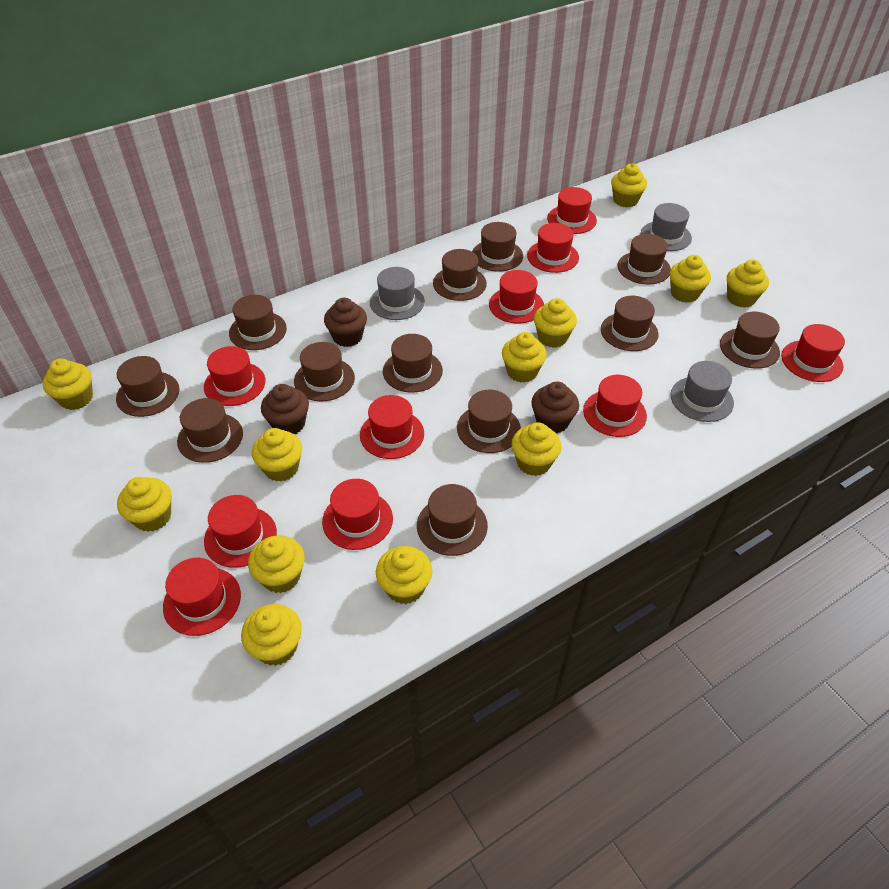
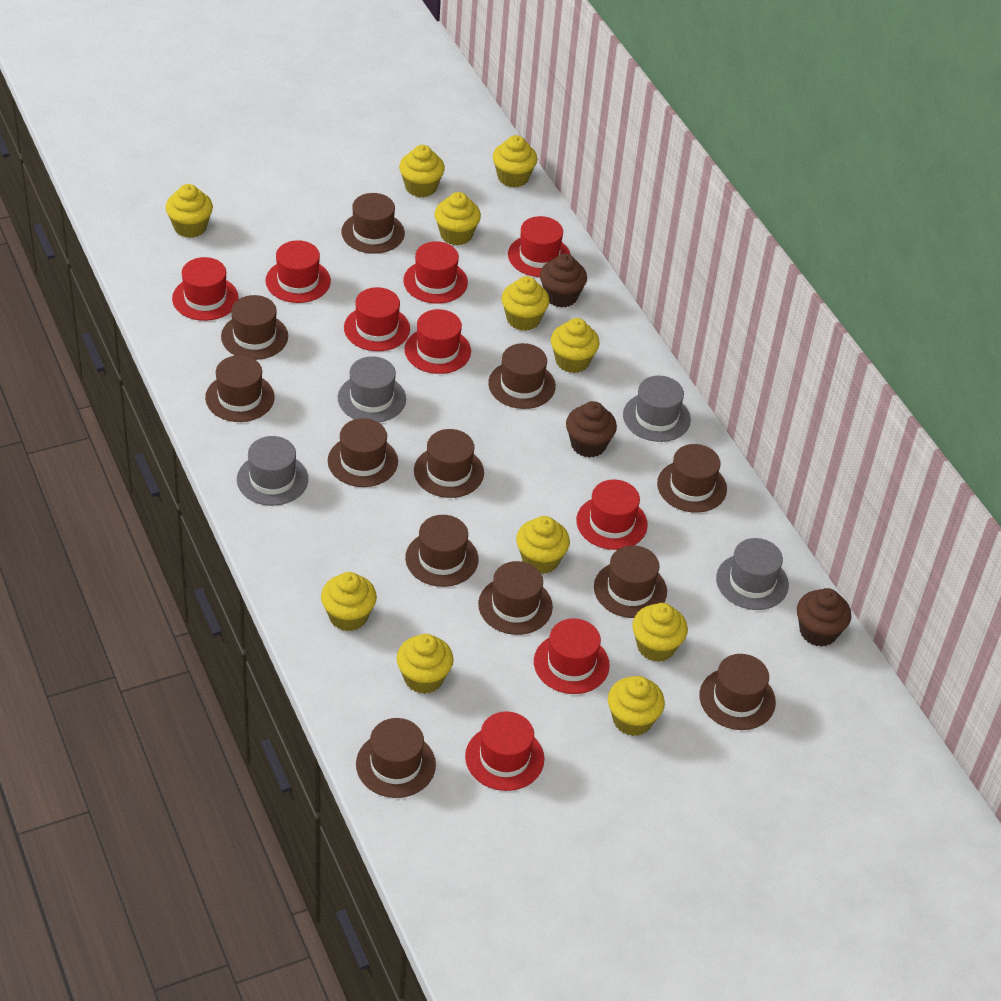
grey hat: [370,267,425,320] [641,203,692,251] [670,361,734,422] = 3 -> [237,436,308,506] [338,356,406,423] [623,376,691,442] [716,538,789,610] = 4
red hat: [163,558,241,636] [204,346,266,406] [204,495,277,568] [322,479,393,550] [360,395,424,459] [489,270,544,324] [527,223,579,273] [547,187,597,234] [583,375,647,437] [781,324,845,382] = 10 -> [172,257,239,321] [265,240,331,303] [344,287,410,351] [403,241,468,304] [404,309,471,374] [465,711,544,791] [508,216,571,277] [534,618,610,694] [576,480,648,550] = 9
yellow cupcake: [43,359,93,410] [117,477,172,532] [241,604,302,666] [248,535,305,593] [252,428,302,482] [376,546,432,604] [502,332,547,383] [511,422,562,476] [534,298,577,348] [611,164,647,208] [670,255,711,303] [727,260,769,308] = 12 -> [166,184,213,238] [321,572,377,631] [397,634,454,694] [399,145,445,197] [435,192,481,245] [493,135,537,188] [501,276,550,331] [516,516,570,574] [551,318,600,373] [608,676,665,736] [632,603,688,662] = 11

